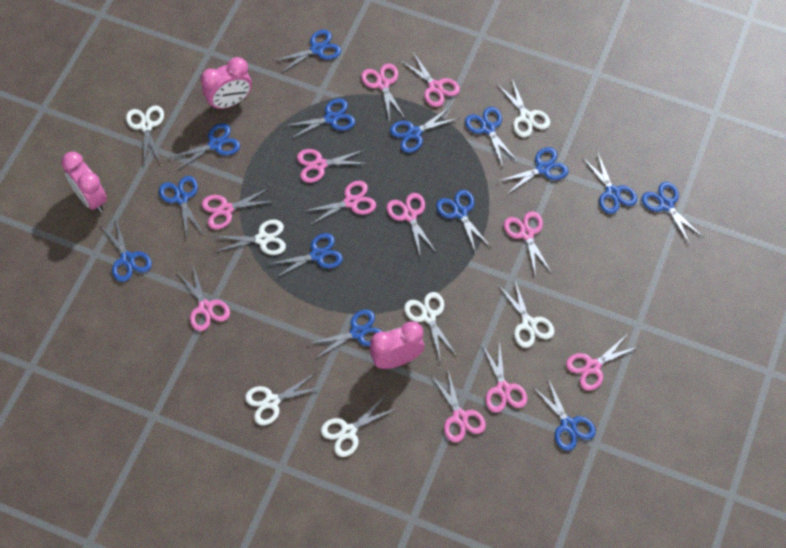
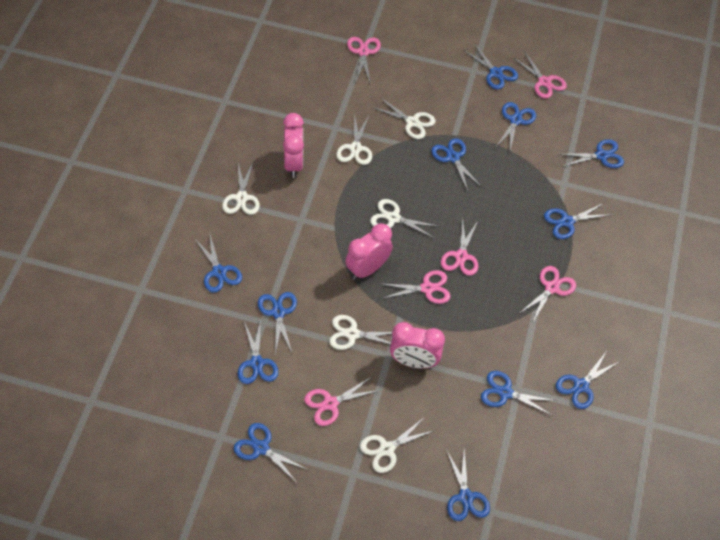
blue scissors: [100,219,152,282] [159,176,203,238] [169,123,240,171] [269,233,343,279] [274,30,341,74] [284,98,355,139] [307,309,383,359] [390,107,459,153] [436,190,491,253] [465,107,518,167] [499,147,569,195] [532,379,596,451] [582,151,637,214] [642,182,703,245] = 14 -> [194,235,242,293] [234,423,309,484] [238,320,278,384] [258,292,297,354] [431,138,481,191] [446,449,490,521] [463,43,518,89] [481,371,556,416] [495,102,536,150] [544,203,609,239] [556,351,619,409] [559,139,624,168] = 12
pink scissors: [178,266,230,331] [202,188,275,229] [297,149,369,183] [305,181,376,226] [361,63,405,122] [387,193,437,255] [400,52,460,107] [431,370,486,442] [482,340,527,413] [504,211,552,278] [566,335,640,391] = 11 -> [304,377,380,426] [347,37,381,82] [381,270,450,304] [441,217,478,276] [513,51,567,98] [520,266,576,324] = 6
white scissors: [126,105,164,163] [213,219,286,255] [245,373,321,425] [321,395,397,457] [404,292,457,362] [497,79,550,137] [499,278,554,348] = 7 -> [222,162,260,215] [329,315,392,350] [336,114,372,165] [360,418,435,473] [370,199,440,238] [372,97,435,139] = 6

